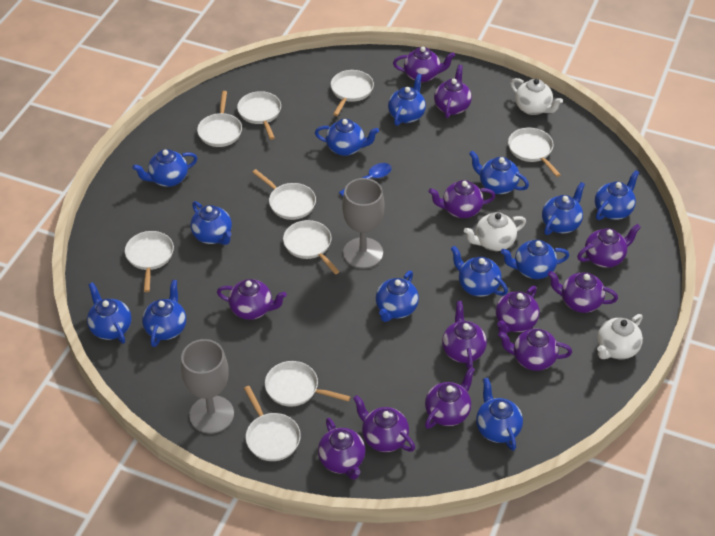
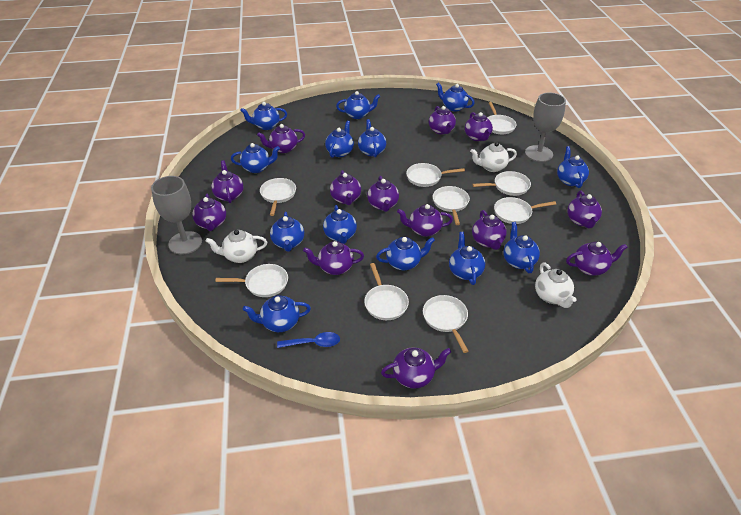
purple teapot: [217,279,287,320] [318,418,366,480] [353,395,415,452] [393,47,455,83] [425,367,475,429] [428,180,495,218] [434,65,472,118] [442,301,487,369] [496,286,540,333] [498,329,572,371] [548,271,618,313] [577,224,641,268] = 12 -> [192,194,226,231] [211,160,243,203] [257,124,305,153] [303,241,364,275] [330,170,361,205] [367,176,399,212] [381,348,451,389] [397,204,453,237] [429,106,456,135] [465,112,493,141] [472,210,507,250] [566,242,628,276] [567,191,602,228] = 13

